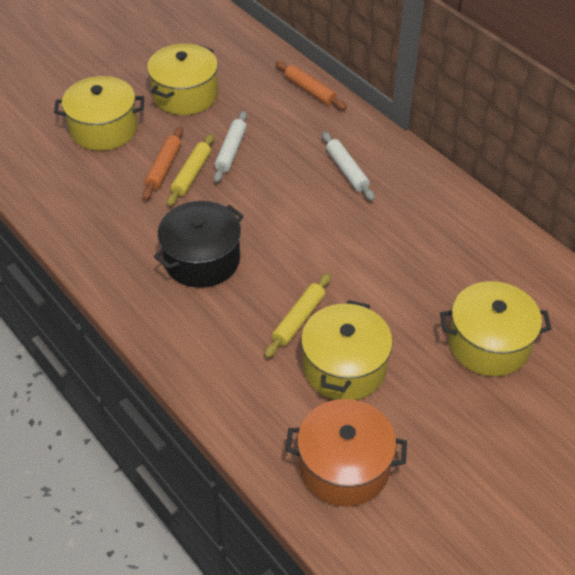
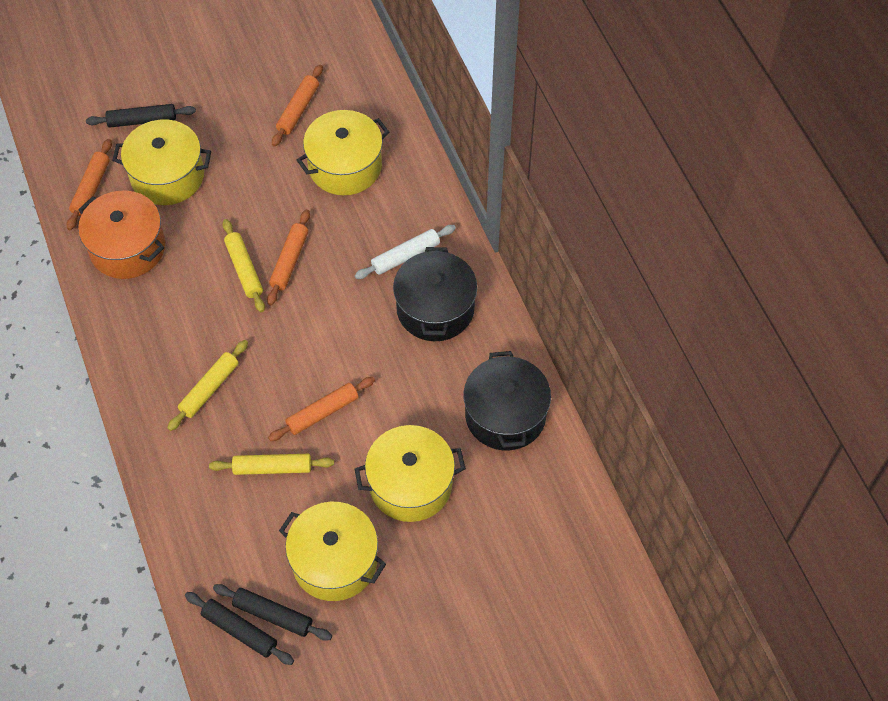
black pot: [154,201,244,288] = 1 -> [393,247,477,341] [463,351,551,450] = 2
black rolling pin: none = 0 -> [86,104,196,128] [185,592,294,665] [213,584,332,641] = 3
orange rolling pin: [142,127,183,200] [276,61,347,110] = 2 -> [67,139,112,230] [267,209,310,305] [268,377,375,441] [272,64,323,147] = 4
white rolling pin: [214,111,247,182] [322,132,375,201] = 2 -> [355,225,456,279] = 1
yellow rolling pin: [167,134,214,206] [264,273,331,358] = 2 -> [168,340,248,431] [209,454,334,475] [222,219,265,312] = 3

